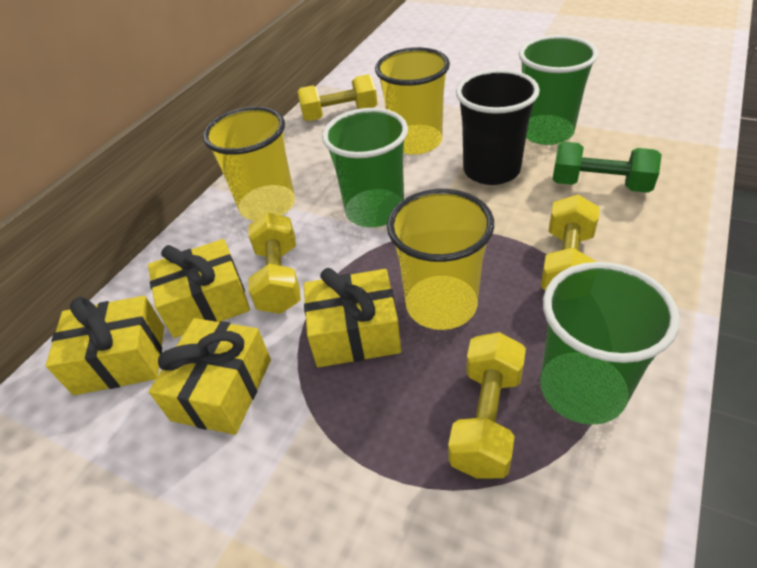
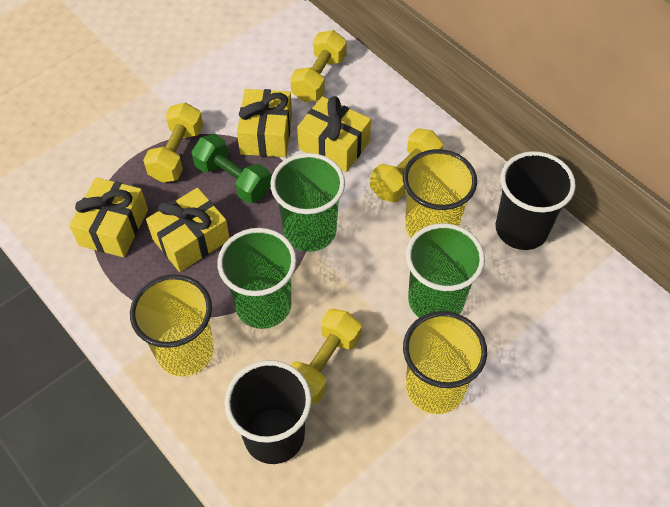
black cup: [456,69,540,185] = 1 -> [224,360,312,464] [496,151,576,250] = 2

